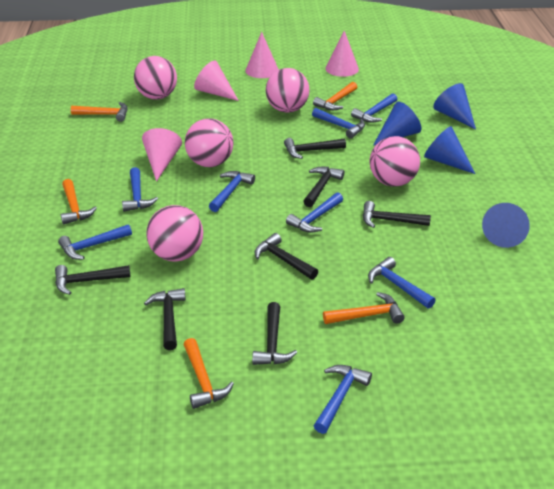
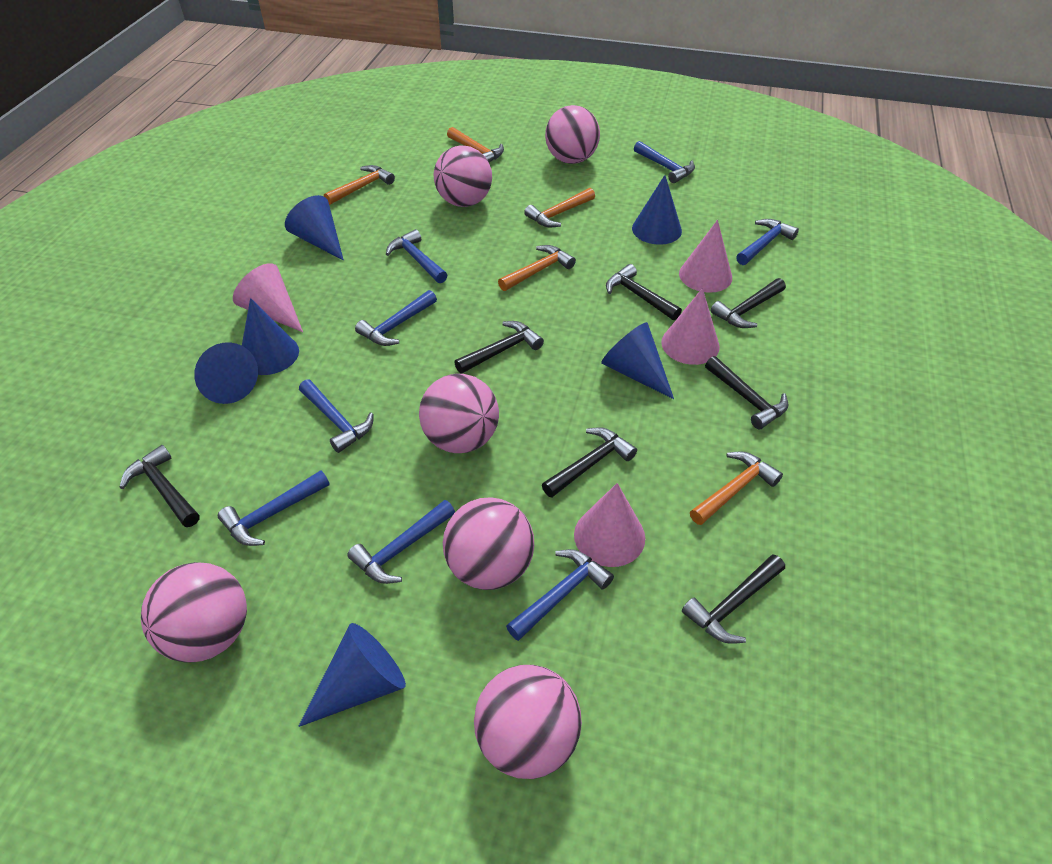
blue cone: [373,102,421,146] [424,126,475,174] [433,83,476,129] [482,203,530,248] = 4 -> [194,342,258,404] [242,298,299,375] [285,195,344,261] [298,623,406,727] [601,322,674,399] [632,175,682,245] = 6
pink ball: [134,56,177,100] [146,205,203,262] [185,118,234,167] [266,68,309,113] [370,136,420,187] = 5 -> [141,562,247,663] [419,374,499,453] [434,145,492,207] [443,497,534,590] [474,665,582,779] [545,105,600,164] = 6

